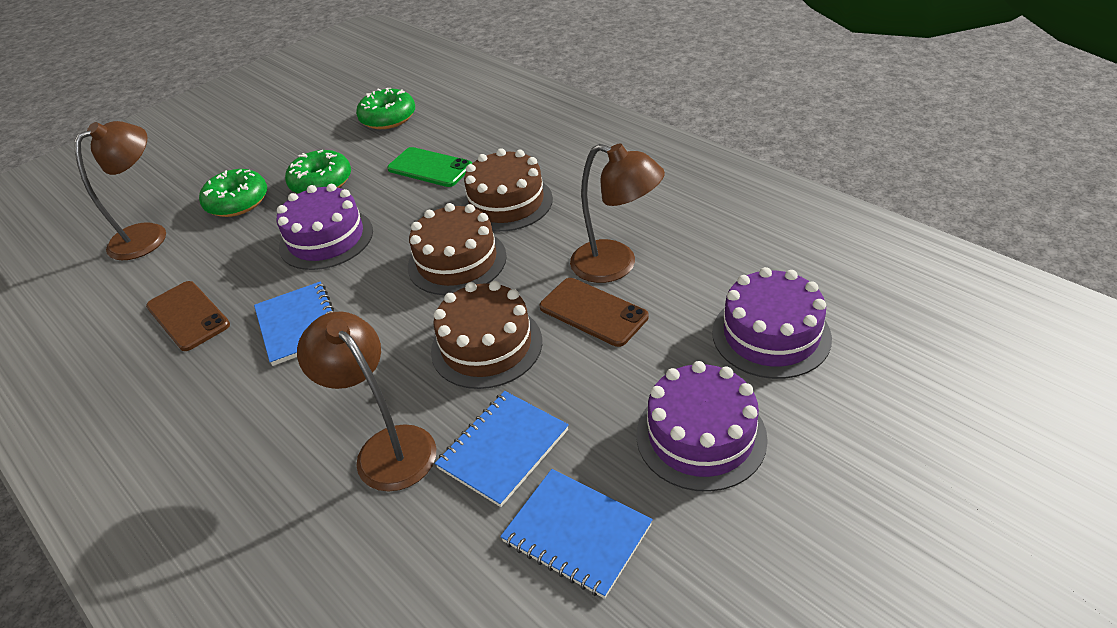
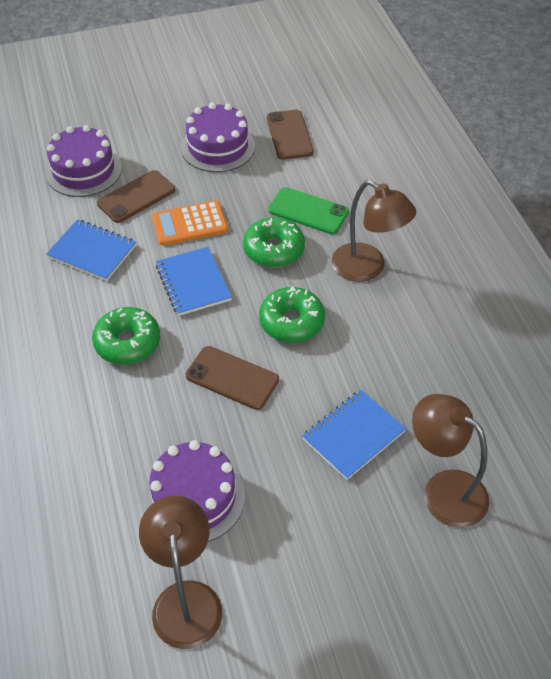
brown cake: [408,203,507,295] [431,281,542,389] [461,148,553,232] = 3 -> none = 0
brown phone: [146,281,230,351] [539,278,649,347] = 2 -> [97,170,176,223] [185,346,279,410] [267,110,314,160] = 3
orange calculator: none = 0 -> [152,201,228,245] = 1

